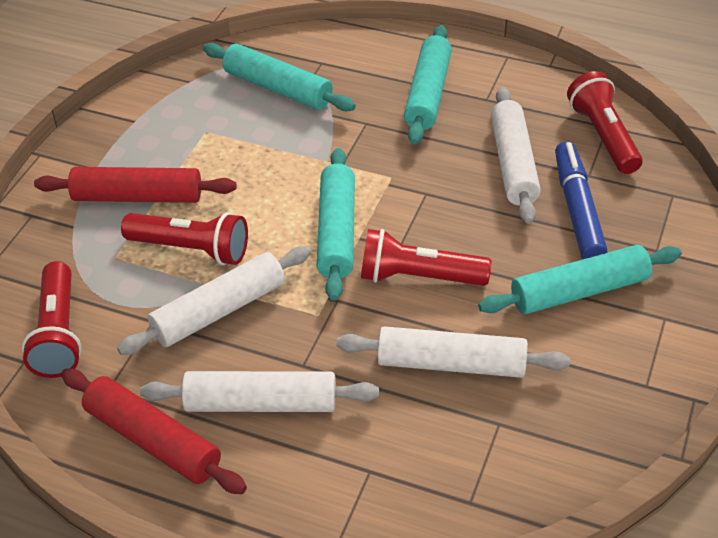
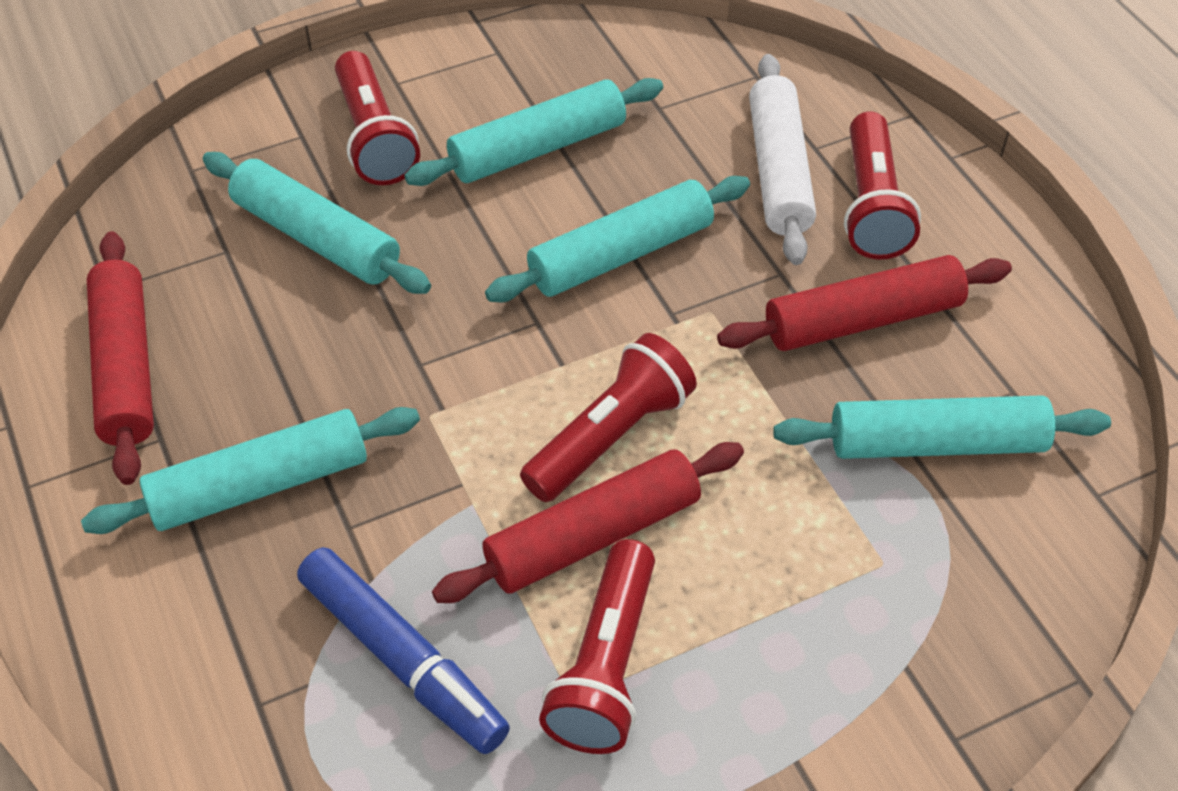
red rolling pin: [34,167,237,203] [61,369,247,494] = 2 -> [87,231,154,485] [432,442,744,603] [717,255,1012,351] = 3
turquoise rolling pin: [203,43,356,111] [316,148,355,301] [404,25,452,144] [478,245,682,314] = 4 -> [81,407,420,534] [203,152,431,294] [404,78,663,186] [485,176,750,302] [773,396,1111,459] = 5
white rolling pin: [117,246,311,355] [140,371,379,412] [336,326,570,378] [491,87,541,224] = 4 -> [749,54,816,265] = 1

